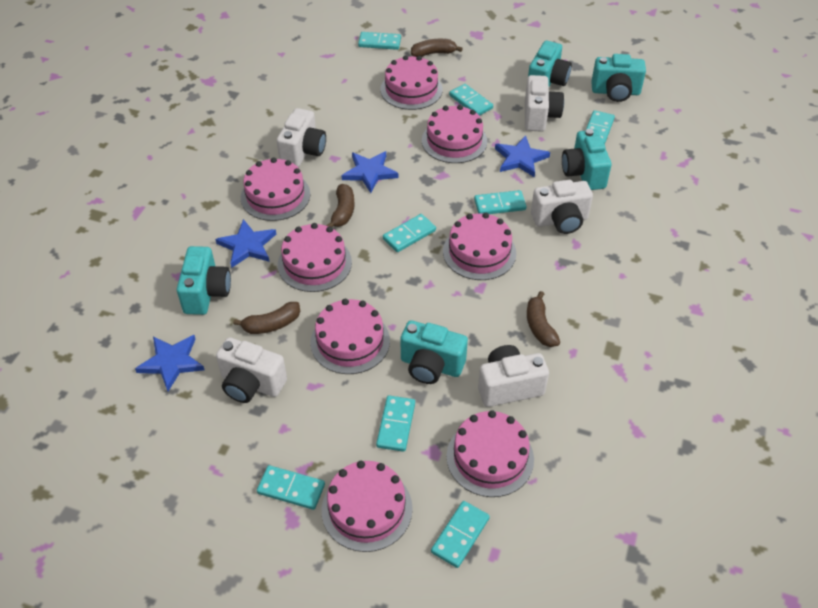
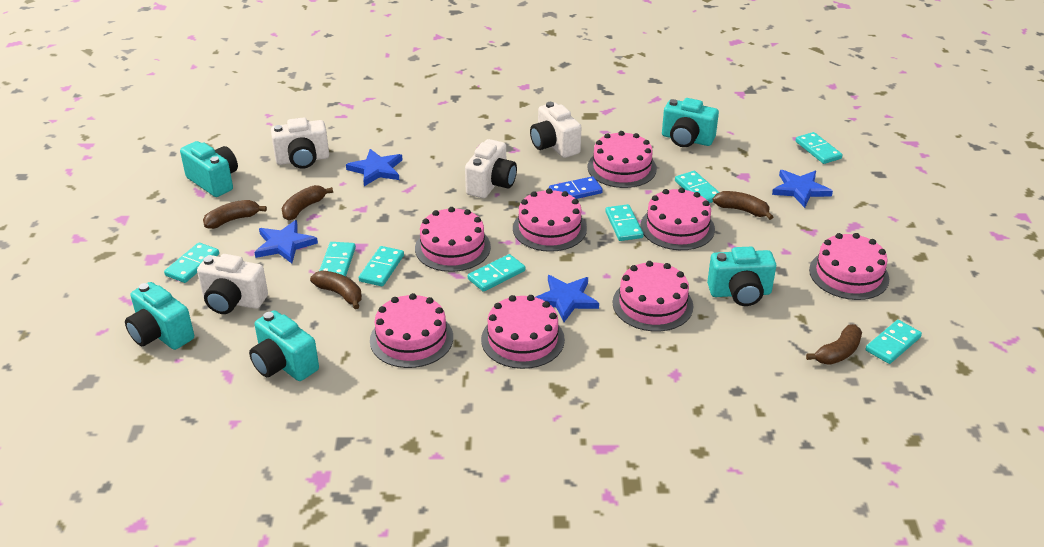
blue domino: none = 0 -> [549,176,603,199] = 1
brown banana: [233,302,300,334] [326,184,355,227] [411,39,463,57] [527,291,560,347] = 4 -> [203,200,267,229] [281,185,333,220] [310,271,362,309] [713,191,773,220] [806,324,862,365] = 5
white camera: [216,337,287,403] [277,108,326,167] [478,345,549,407] [525,75,564,132] [531,180,593,234] = 5 -> [197,254,268,314] [271,117,329,169] [465,139,517,198] [530,102,582,158] = 4

